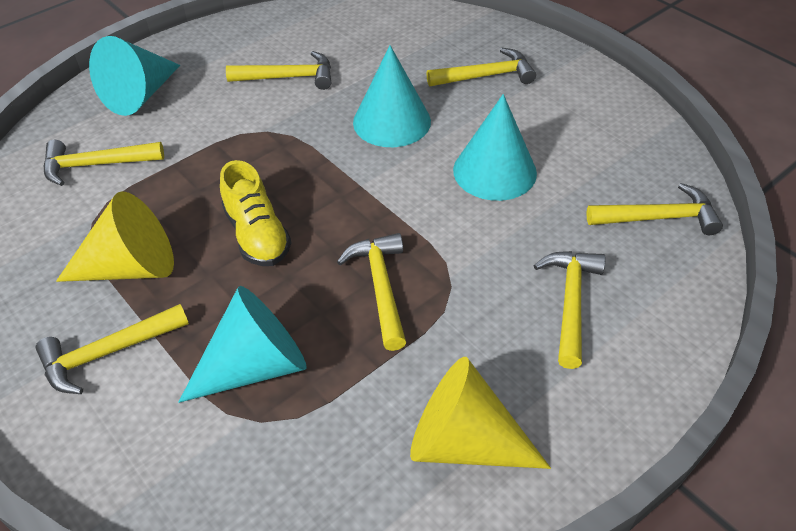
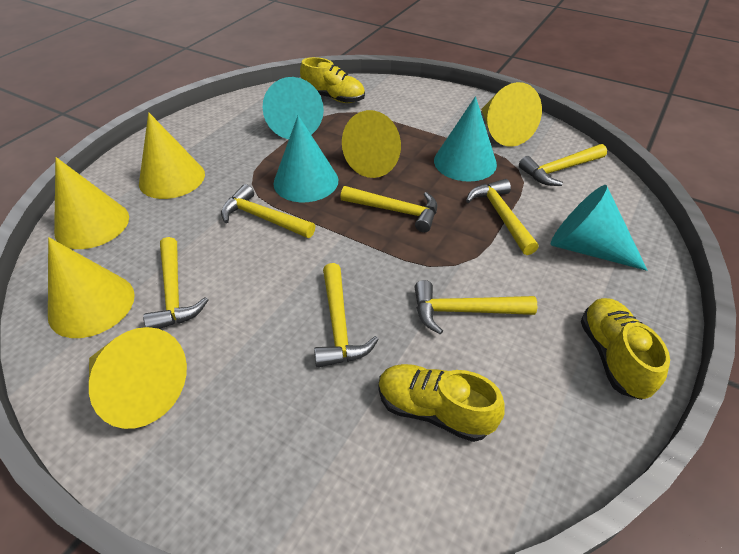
yellow cone: [56,191,174,282] [410,357,551,469] = 2 -> [48,237,135,338] [54,157,129,249] [89,327,187,429] [139,112,205,199] [342,110,401,178] [481,82,542,147] = 6
yellow shoe: [220,160,291,266] = 1 -> [300,57,365,103] [378,364,505,442] [581,298,670,400] = 3

